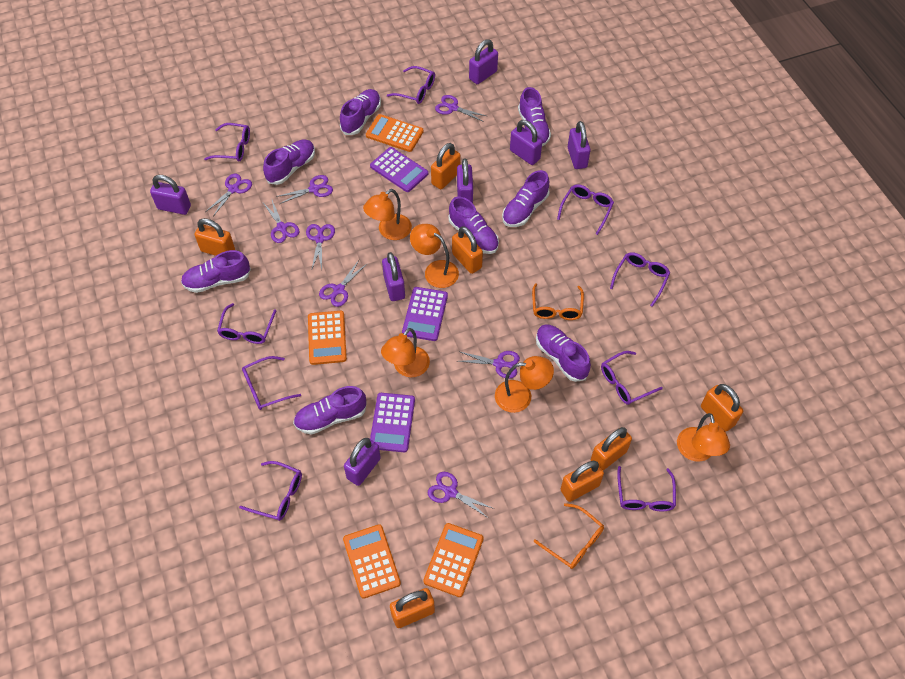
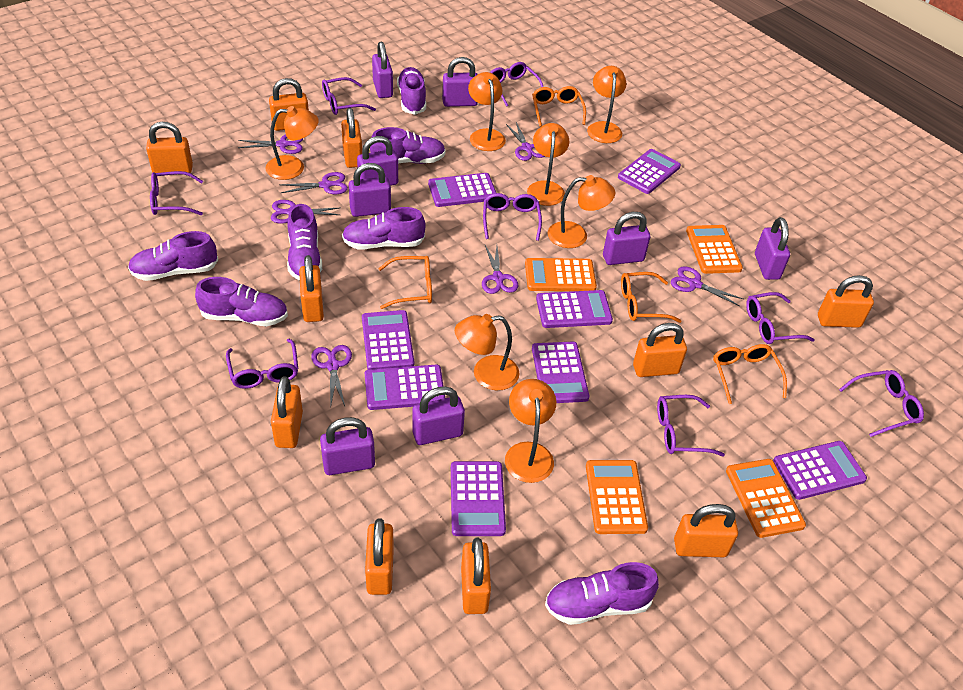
orange glasses: [532,283,584,320] [534,503,604,569] = 2 -> [378,256,432,309] [532,86,586,127] [621,272,681,323] [713,344,787,404] = 4
orange lamp: [363,189,412,240] [381,328,430,377] [410,224,459,288] [495,356,554,413] [677,413,730,462] = 5 -> [265,106,319,180] [455,314,520,390] [468,72,506,151] [505,379,556,483] [527,123,569,206] [548,175,615,248] [587,66,626,143] = 7
orange padlock: [194,218,235,256] [390,588,435,628] [431,143,461,189] [452,226,483,274] [561,460,604,502] [591,427,632,470] [701,384,743,432] = 7 -> [146,122,193,173] [269,78,309,131] [271,376,303,448] [299,255,324,322] [341,108,362,168] [365,518,394,595] [461,538,491,614] [633,323,687,377] [674,504,738,557] [818,275,874,328] = 10
purple calculator: [370,147,428,192] [370,393,415,452] [402,287,448,341] = 3 -> [362,310,414,370] [365,365,445,410] [428,173,496,207] [451,461,506,536] [532,342,589,403] [536,290,613,328] [618,149,681,194] [773,441,867,500] = 8
purple glasses: [204,123,250,162] [217,303,277,344] [239,461,302,521] [242,356,301,410] [387,66,435,104] [557,184,614,235] [601,351,663,405] [610,252,670,307] [617,466,676,511] = 9 -> [150,171,203,216] [226,339,298,389] [322,77,376,115] [483,193,542,241] [490,62,543,107] [657,395,725,456] [746,292,815,344] [839,370,924,437] = 8
purple padlock: [150,175,191,215] [344,438,381,486] [382,252,405,301] [457,158,473,203] [469,39,498,84] [510,120,542,165] [568,121,591,169] = 7 -> [320,417,375,475] [349,163,391,217] [357,136,398,186] [372,42,393,98] [412,386,465,445] [442,57,478,107] [603,212,650,265] [755,217,790,280] = 8
purple scissors: [205,174,252,216] [263,198,299,243] [276,175,333,204] [306,224,335,271] [319,260,367,307] [428,472,494,518] [435,95,486,122] [458,351,520,379] = 8 -> [238,134,303,154] [271,200,340,224] [280,172,348,194] [312,345,352,406] [482,245,518,294] [506,122,545,161] [671,266,743,306] = 7
purple shoe: [181,250,251,293] [263,140,315,185] [293,386,367,434] [340,89,381,135] [448,197,499,254] [502,170,549,227] [518,87,551,146] [536,324,591,382] = 8 -> [128,231,218,281] [195,277,288,326] [287,204,322,281] [342,207,426,249] [370,127,446,164] [397,67,426,115] [545,562,659,625] = 7

